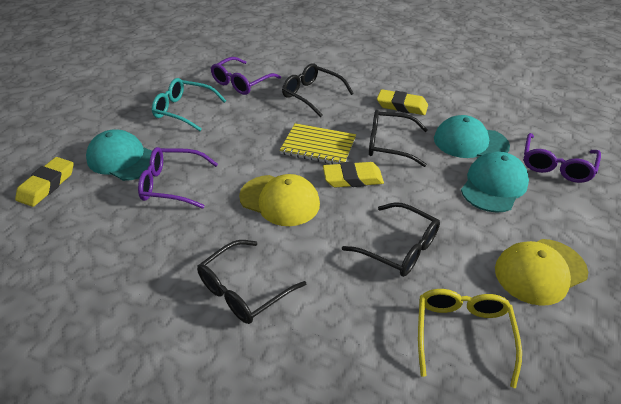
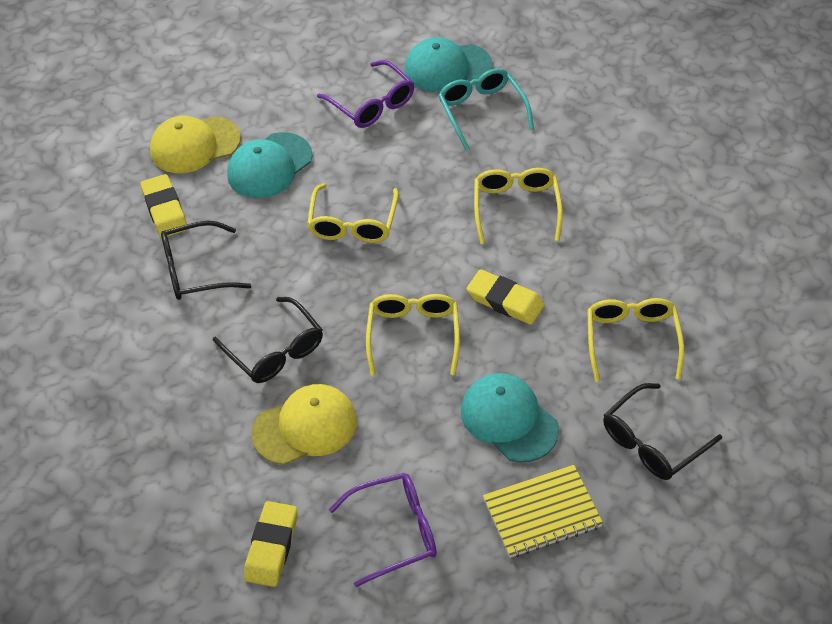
black glasses: [197,240,306,324] [282,63,354,117] [342,202,440,277] [369,110,428,167] = 4 -> [161,221,251,300] [213,297,323,383] [603,383,722,480] = 3
purple glasses: [138,147,218,209] [211,57,281,95] [524,133,601,183] = 3 -> [317,60,414,128] [329,473,437,587] = 2
yellow glasses: [418,289,522,388] = 1 -> [307,183,399,243] [366,294,460,376] [474,168,563,244] [587,298,684,382] = 4

